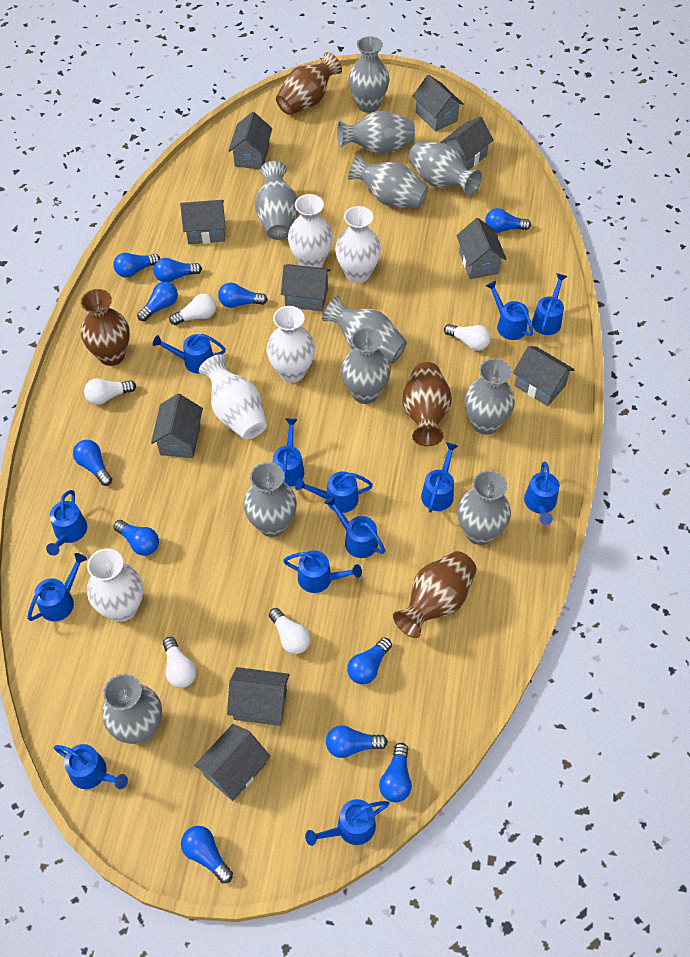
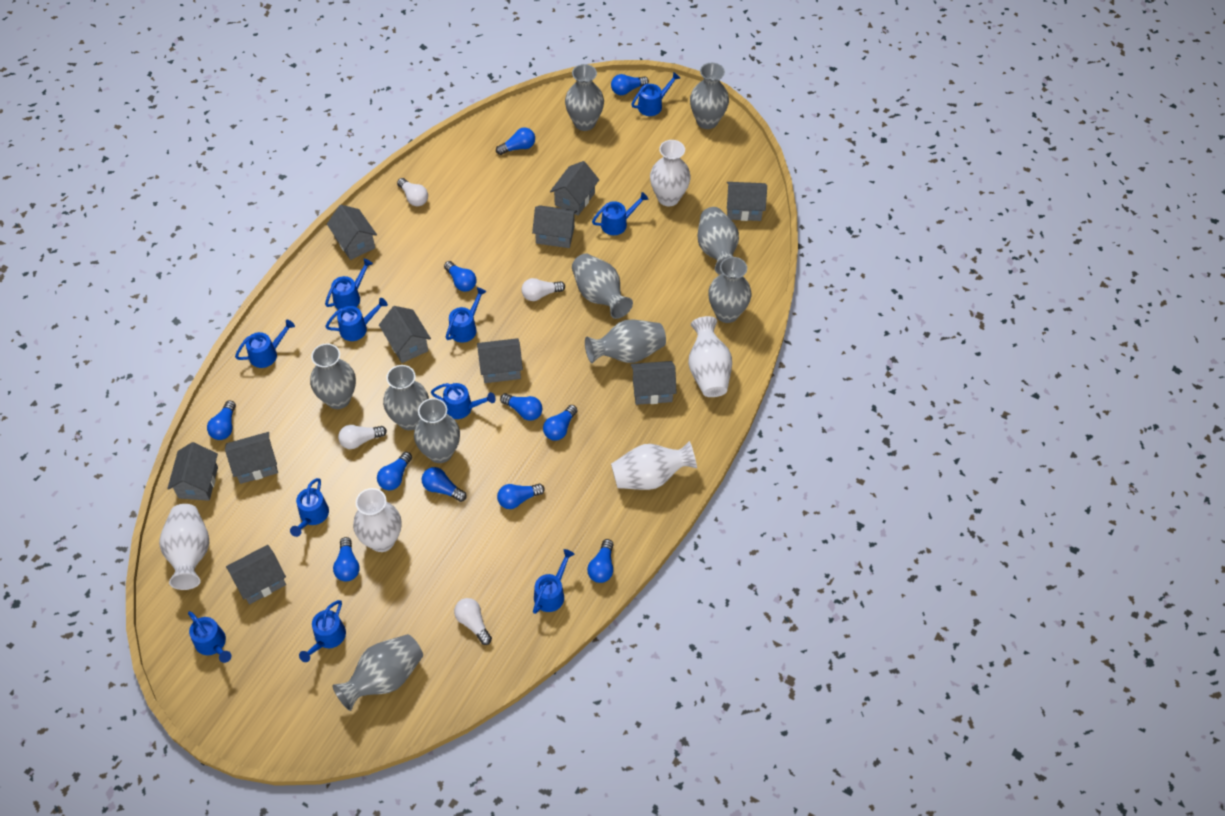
blue watering can: [27,553,87,621] [46,490,87,556] [54,744,128,789] [153,334,226,374] [273,418,304,487] [283,550,362,593] [295,471,373,513] [305,799,389,846] [324,495,386,558] [421,442,458,513] [486,281,533,340] [524,462,559,525] [532,273,568,335] = 13 -> [188,611,231,663] [235,320,295,368] [290,478,329,537] [299,600,346,662] [325,259,373,309] [325,298,388,341] [431,383,496,419] [446,287,486,343] [533,549,574,614] [592,192,649,235] [631,72,680,116] = 11
brown vase: [81,289,130,366] [276,52,342,115] [393,551,476,638] [402,362,452,446] = 4 -> none = 0
grey vase: [102,674,162,744] [244,462,297,537] [255,161,298,240] [322,296,407,364] [337,111,415,154] [341,327,391,404] [348,154,428,209] [349,36,390,113] [408,141,482,196] [457,470,511,545] [465,358,515,435] = 11 -> [310,343,356,409] [332,634,423,711] [383,365,429,430] [414,398,460,463] [565,64,604,131] [572,253,633,319] [585,320,666,363] [690,63,729,129] [698,207,739,275] [708,257,751,323] = 10
white light bulb: [84,378,136,405] [163,637,197,688] [169,294,216,325] [269,608,311,654] [444,324,491,351] = 5 -> [338,425,387,449] [397,178,428,206] [454,598,492,645] [521,278,565,301] = 4

